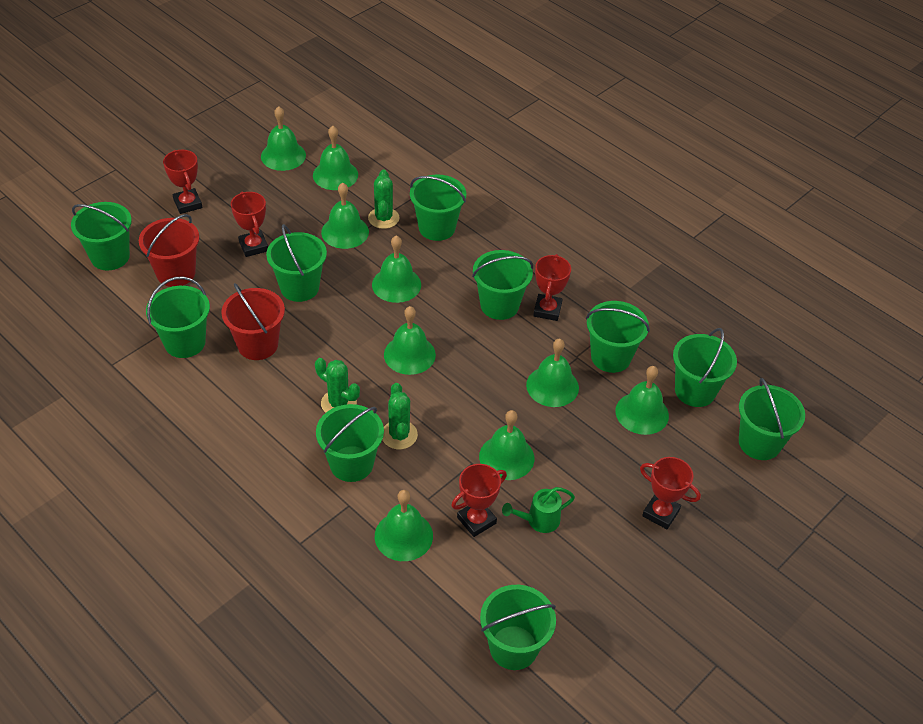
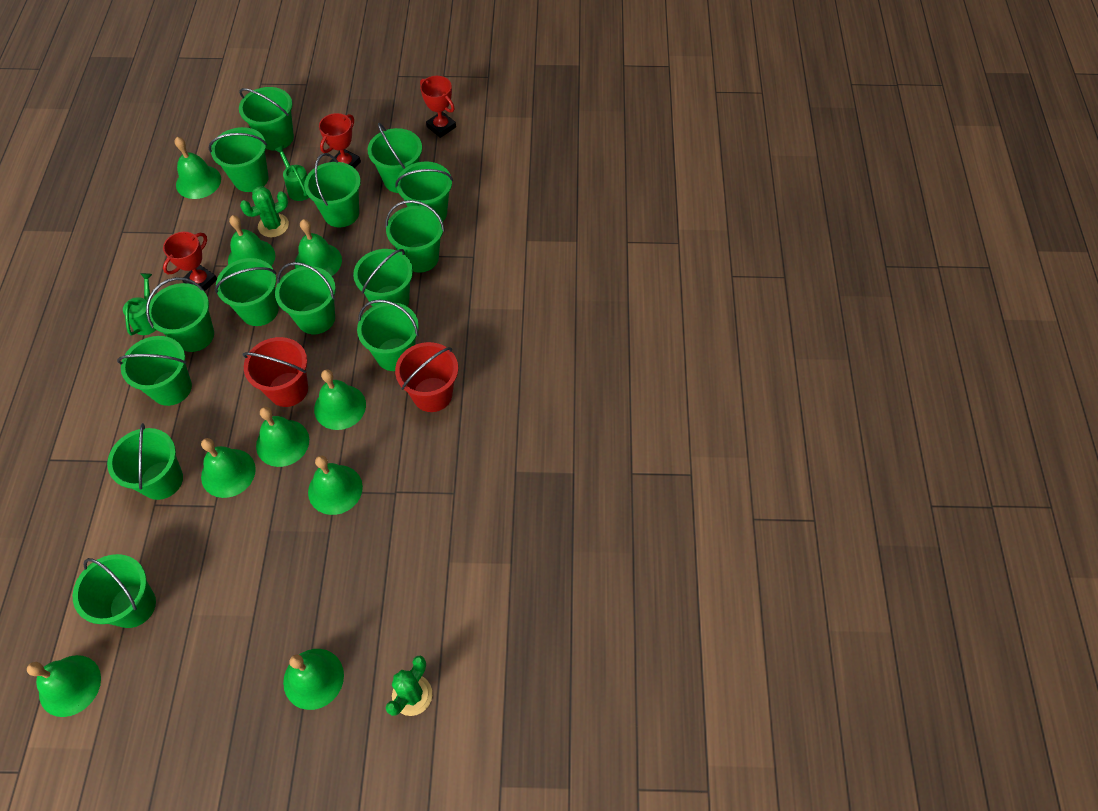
green bucket: [71,202,132,271] [146,276,210,358] [266,224,327,302] [316,404,384,482] [410,175,466,241] [472,250,533,320] [480,585,556,670] [586,301,650,373] [673,328,737,407] [739,378,805,460] = 10 -> [73,554,156,628] [107,423,183,500] [117,336,192,406] [146,277,214,352] [209,127,269,192] [215,258,279,326] [239,87,294,151] [275,262,336,334] [304,153,361,227] [353,249,413,307] [357,299,419,371] [368,123,422,193] [385,200,445,273] [395,162,453,221] = 14
green cactus: [315,358,360,413] [368,170,399,229] [382,383,418,449] = 3 -> [240,186,289,237] [386,656,432,716] = 2
green watering can: [502,487,575,533] = 1 -> [123,273,156,335] [275,145,309,201] = 2
red trophy: [163,150,203,214] [231,191,268,257] [451,464,507,537] [533,254,571,321] [640,457,701,529] = 5 -> [163,232,217,292] [319,113,361,168] [420,76,456,138] = 3

